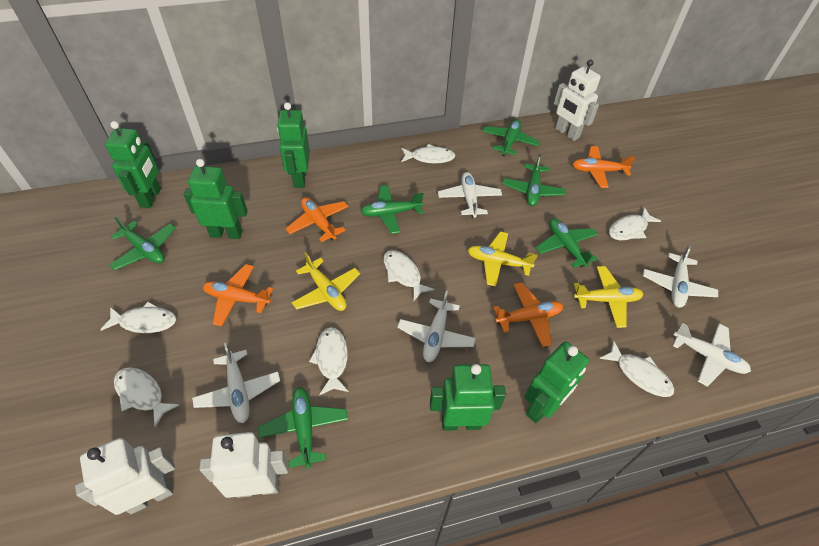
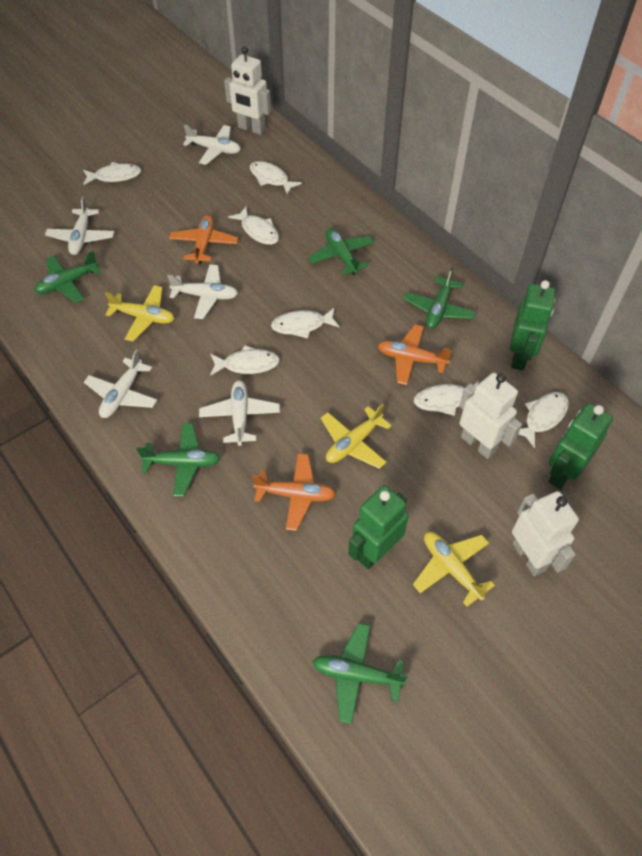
green plane: [109,217,176,270] [258,387,348,468] [360,185,424,234] [483,119,540,156] [502,154,566,206] [536,218,598,268] = 6 -> [35,251,101,303] [136,423,221,497] [308,228,374,275] [313,623,408,724] [403,267,476,329] = 5
green robot: [105,121,161,208] [184,159,248,239] [277,102,310,188] [430,364,506,431] [525,341,589,423] = 5 -> [348,485,408,569] [510,280,555,371] [548,403,613,489] = 3
orange plane: [203,264,273,326] [285,197,349,242] [493,282,563,347] [573,146,635,188] = 4 -> [169,215,238,265] [252,453,336,531] [378,325,452,385] = 3

